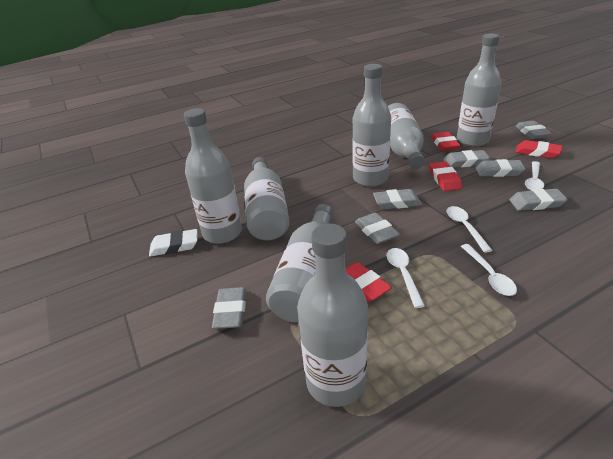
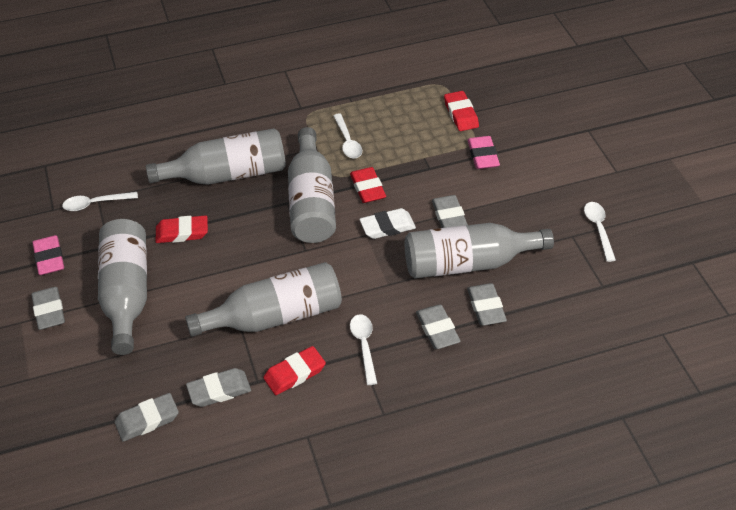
grey bottle: [184,108,242,244] [244,157,290,240] [266,204,333,322] [297,224,368,407] [352,64,391,187] [388,103,425,169] [457,34,501,147] = 7 -> [98,219,147,355] [146,128,286,185] [185,262,342,337] [288,127,336,243] [405,223,554,279] = 5
grey eraser: [212,287,246,329] [355,213,400,244] [373,189,422,209] [443,150,490,168] [476,159,525,177] [509,189,568,211] [516,121,552,139] = 7 -> [31,287,65,330] [114,393,179,442] [186,368,251,407] [416,305,461,349] [432,195,468,228] [467,283,507,326] = 6
pink eraser: none = 0 -> [32,235,64,275] [467,136,500,169] = 2

